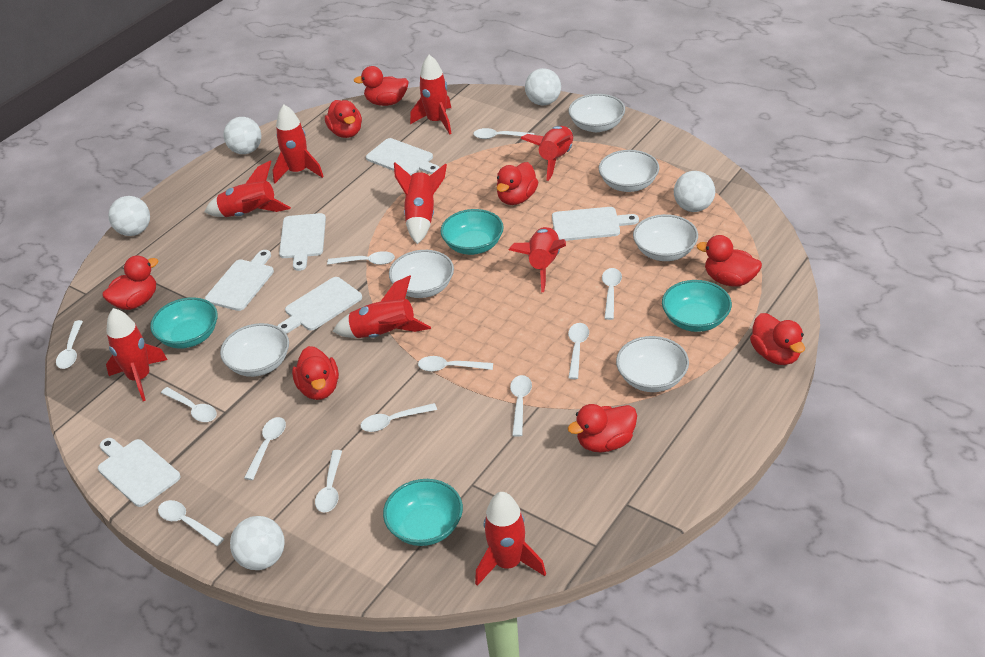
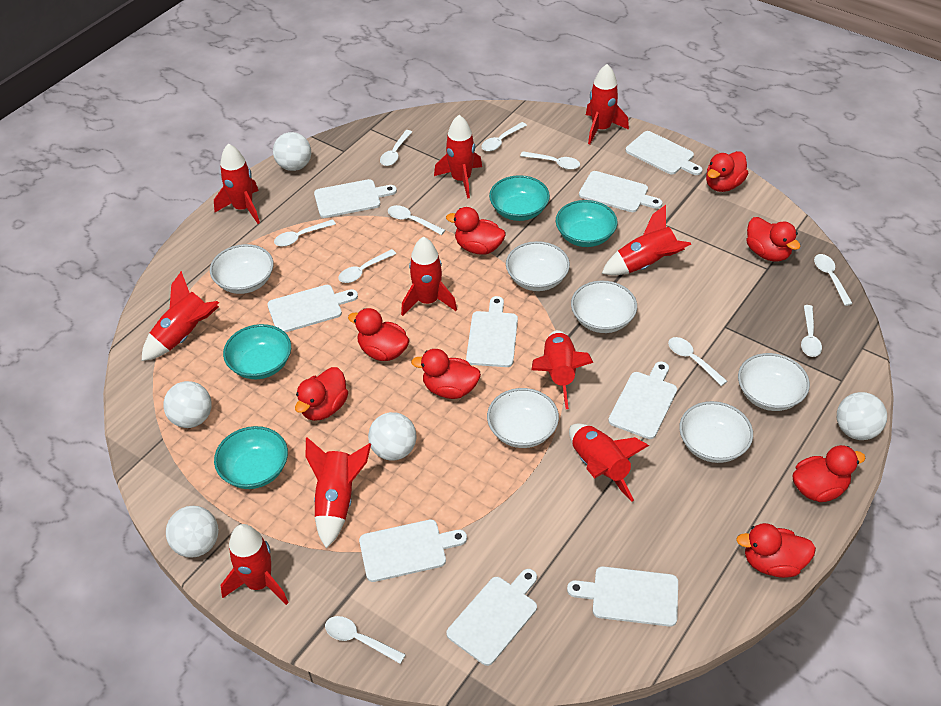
red rocket: [106,308,168,401] [205,161,291,217] [273,104,324,184] [332,276,431,338] [394,162,447,244] [410,55,452,134] [475,492,546,586] [509,227,566,292] [520,126,573,181] = 9 -> [142,271,219,361] [214,144,260,224] [221,524,289,605] [306,437,371,548] [401,237,457,316] [434,115,482,199] [531,330,593,409] [569,424,649,502] [586,64,629,145] [601,205,691,276] = 10
white cutting board: [98,438,181,507] [205,250,274,311] [278,277,362,334] [279,213,326,271] [366,138,440,175] [552,207,639,241] = 6 -> [267,285,358,333] [314,179,397,218] [359,519,467,582] [446,569,537,666] [466,296,518,367] [567,566,678,627] [579,171,662,212] [608,361,677,439] [626,131,702,175] = 9
white spoon: [56,320,83,369] [158,500,224,546] [161,387,217,422] [244,417,286,480] [315,450,342,513] [327,251,395,265] [361,403,437,432] [418,356,493,372] [473,128,534,139] [510,375,532,437] [568,323,589,379] [602,268,622,320] = 12 -> [274,219,336,247] [325,616,406,664] [338,249,396,283] [380,130,412,166] [388,205,445,235] [481,122,527,151] [520,151,580,170] [668,337,727,386] [801,305,822,357] [814,254,853,306] = 10

